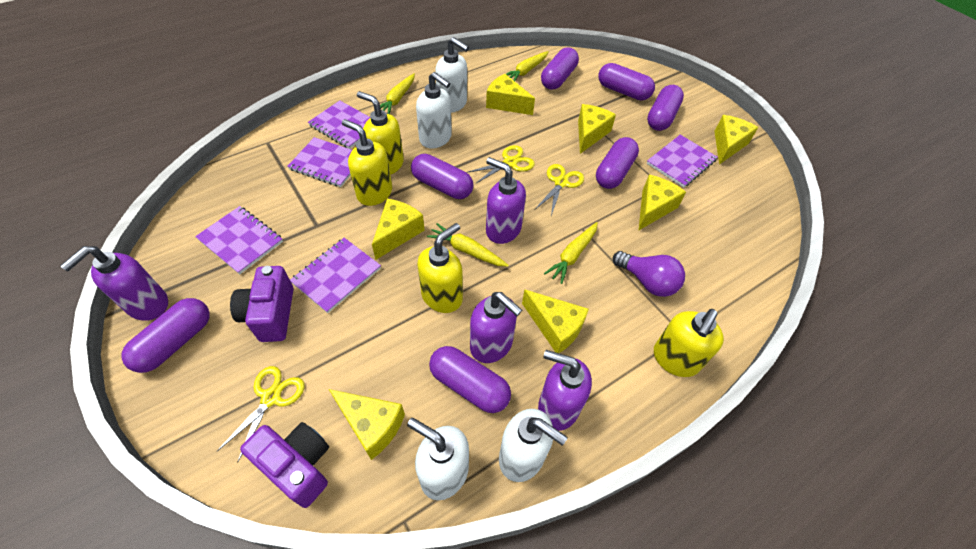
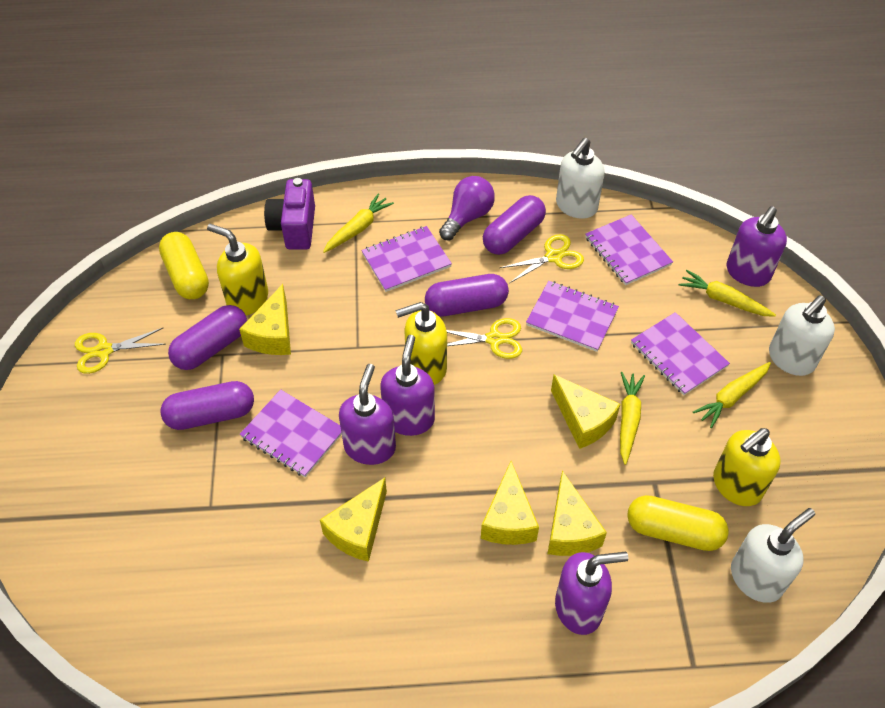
purple camera: [230,266,294,342] [240,422,329,508] = 2 -> [264,178,315,250] = 1
purple capsule: [121,298,210,373] [411,154,474,199] [429,346,511,413] [541,47,579,90] [596,137,639,189] [598,63,655,100] [647,85,684,131] = 7 -> [160,381,254,430] [168,305,247,370] [425,274,509,316] [483,195,546,255] = 4
white soap dispenser: [407,418,469,500] [416,72,452,148] [435,37,469,113] [499,409,568,482] = 4 -> [556,138,605,219] [731,508,815,602] [769,295,835,376] = 3
yellow capsule: none = 0 -> [159,232,209,299] [627,495,729,551] = 2
yellow cheese: [329,389,405,460] [372,199,425,260] [486,74,535,115] [522,289,589,353] [578,104,616,154] [639,175,686,230] [714,115,758,165] = 7 -> [239,284,291,355] [320,478,387,562] [481,461,539,545] [547,471,607,556] [551,375,620,449] = 5
yellow soap dispenser: [342,119,392,206] [357,91,404,175] [417,223,463,313] [654,309,724,377] = 4 -> [207,224,268,316] [395,302,447,385] [713,428,781,506] = 3

